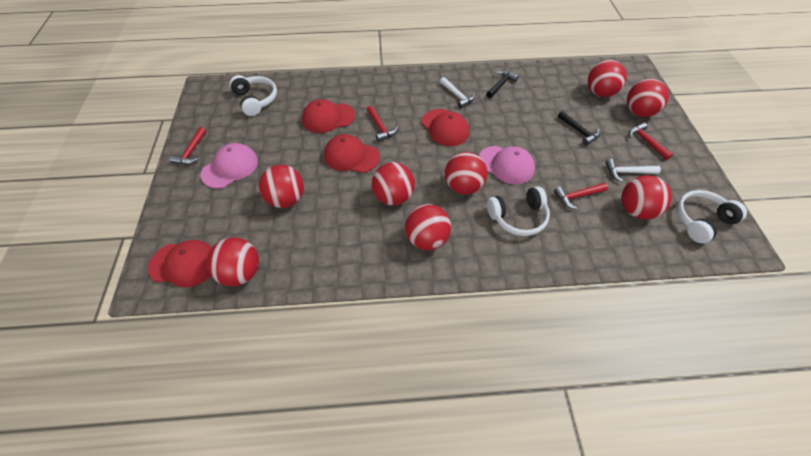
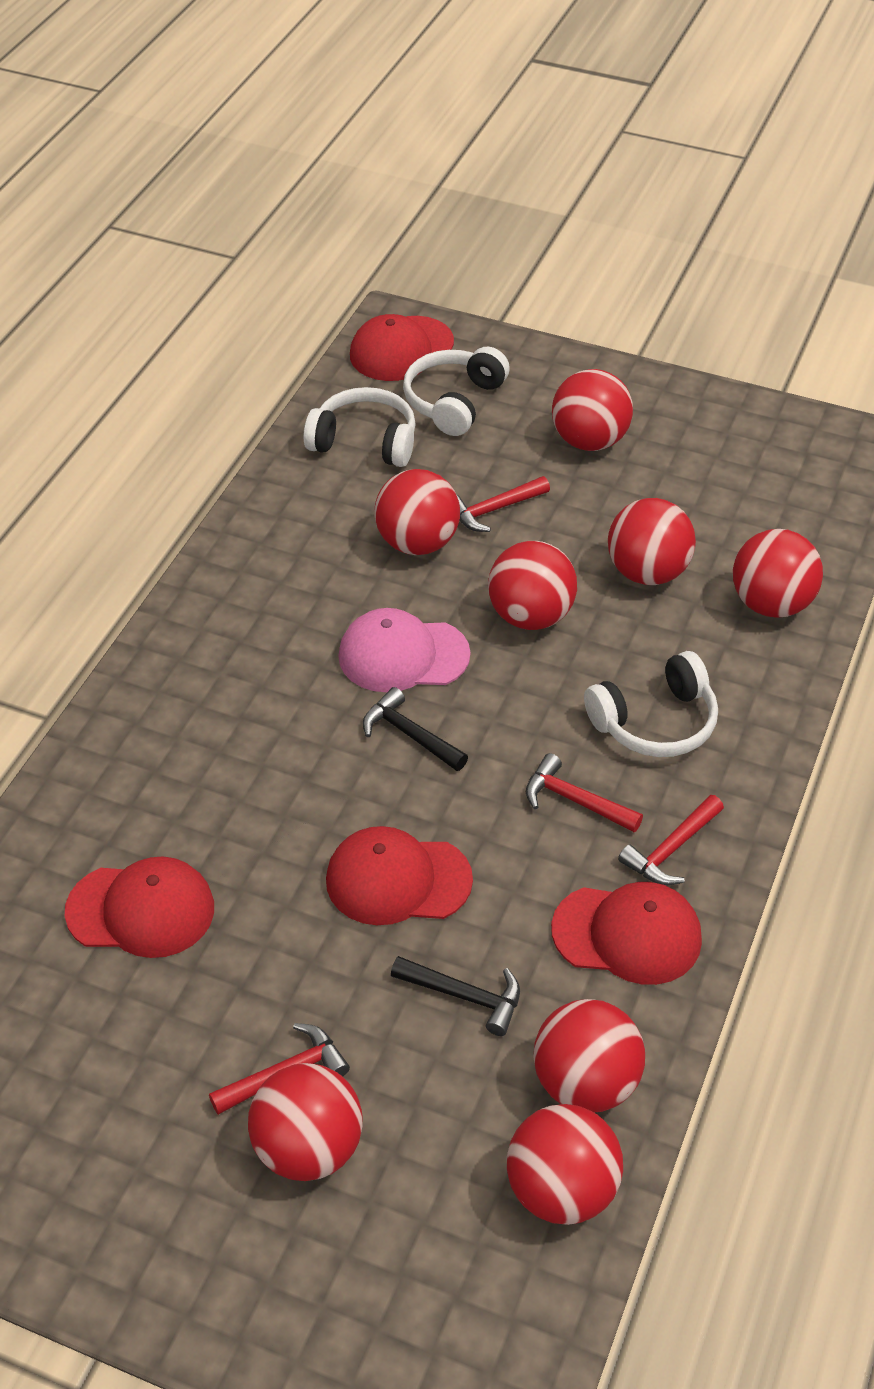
pink cap: [200,143,258,189] [479,146,535,184] = 2 -> [339,608,471,692] = 1
white hammer: [440,77,475,108] [605,159,661,182] = 2 -> none = 0

